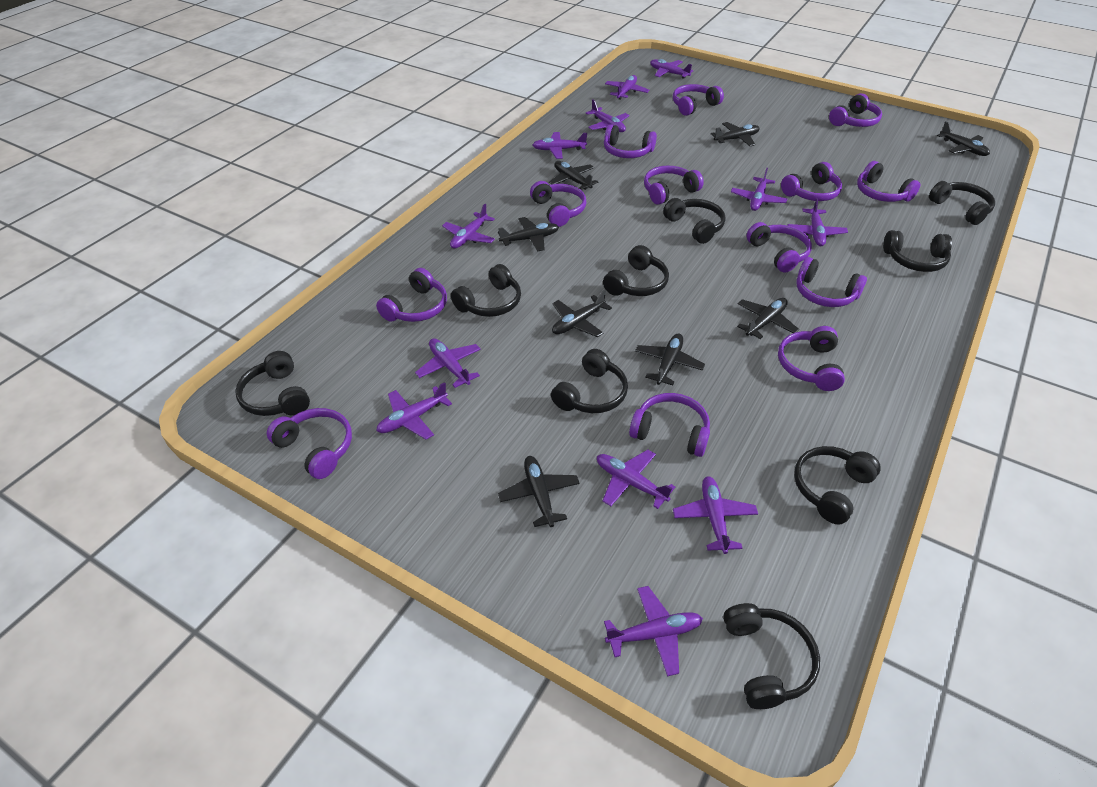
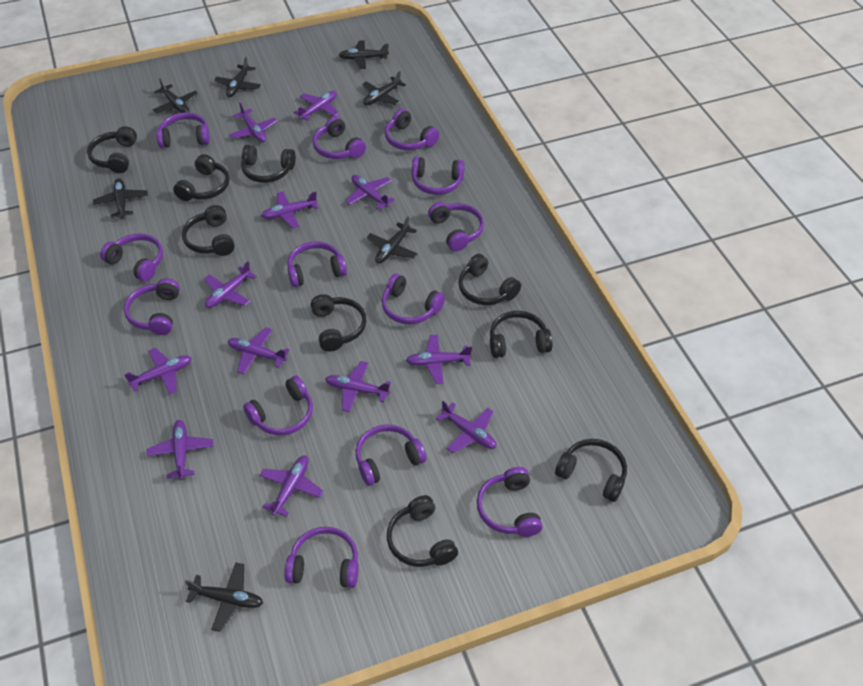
black plane: [498,217,559,252] [498,456,580,527] [549,161,598,190] [552,289,612,337] [635,334,705,385] [711,122,760,146] [737,298,799,339] [937,121,990,156] = 8 -> [93,178,148,219] [152,78,199,113] [185,563,263,632] [214,57,261,97] [339,40,389,69] [362,71,406,105] [367,217,418,264] = 7

